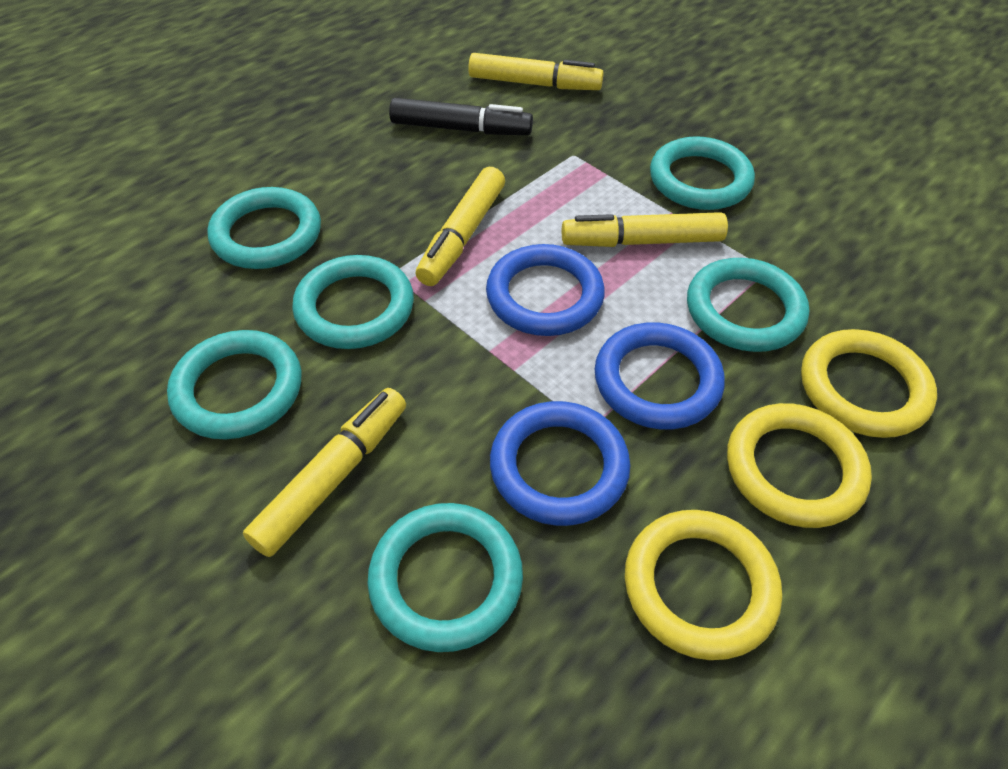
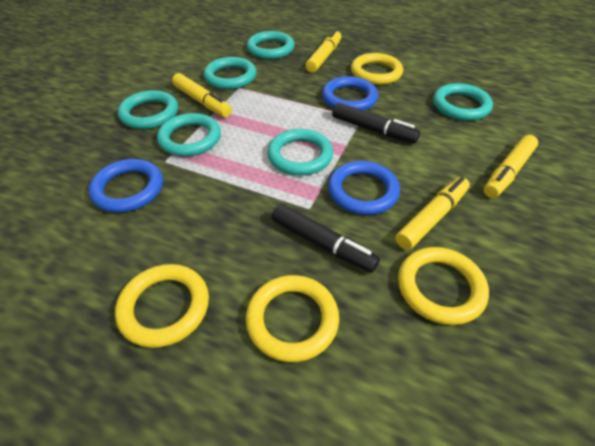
black marker: [389,98,533,135] = 1 -> [272,204,380,273] [332,103,420,143] = 2
yellow ring: [625,510,782,660] [727,403,872,528] [801,329,937,438] = 3 -> [115,264,209,348] [246,275,339,362] [351,53,403,85] [398,247,489,325] = 4

